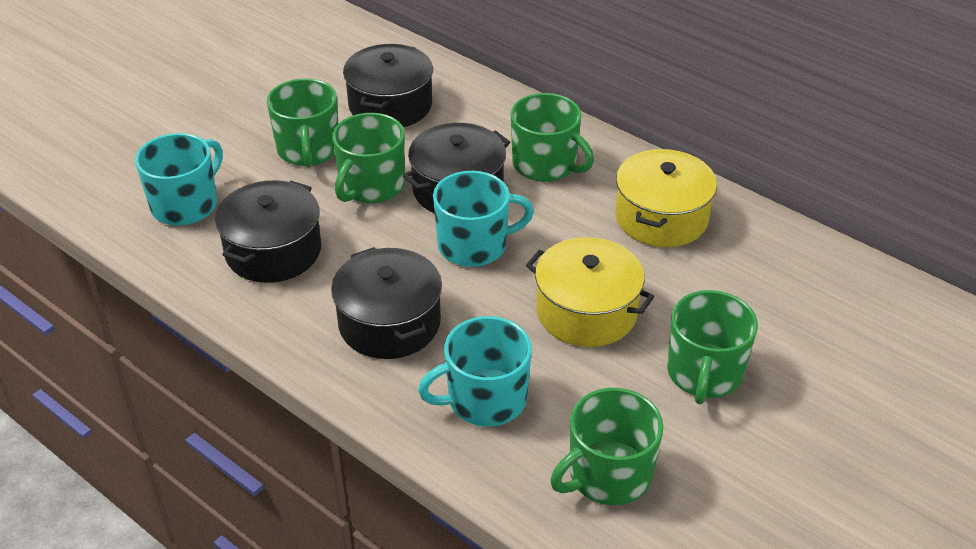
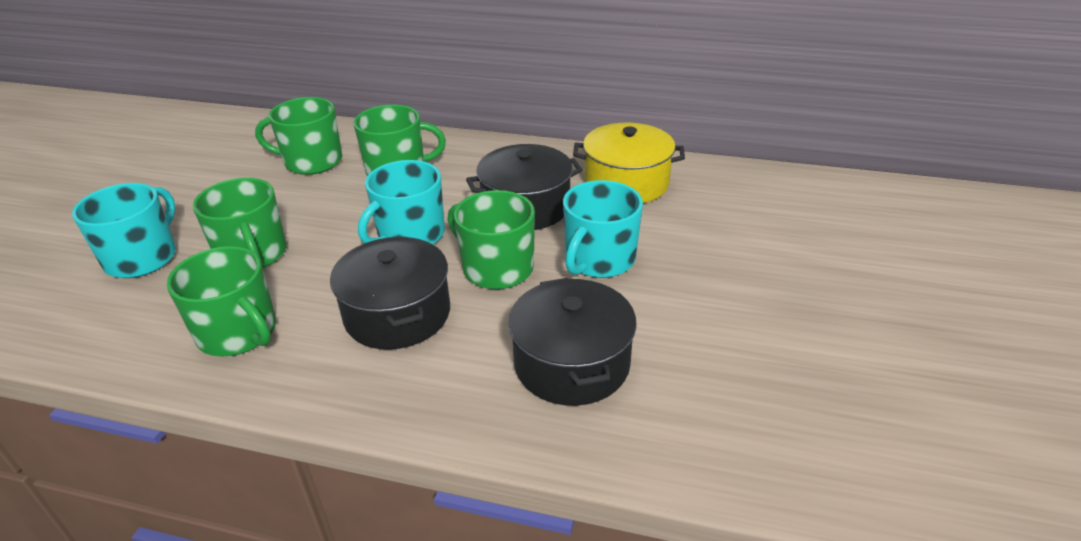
black pot: [215,180,321,283] [331,247,442,359] [343,44,433,127] [403,123,510,213] = 4 -> [330,237,450,350] [466,144,583,230] [508,278,637,406] = 3
yellow pot: [526,237,654,347] [615,149,717,247] = 2 -> [573,123,685,203] = 1

